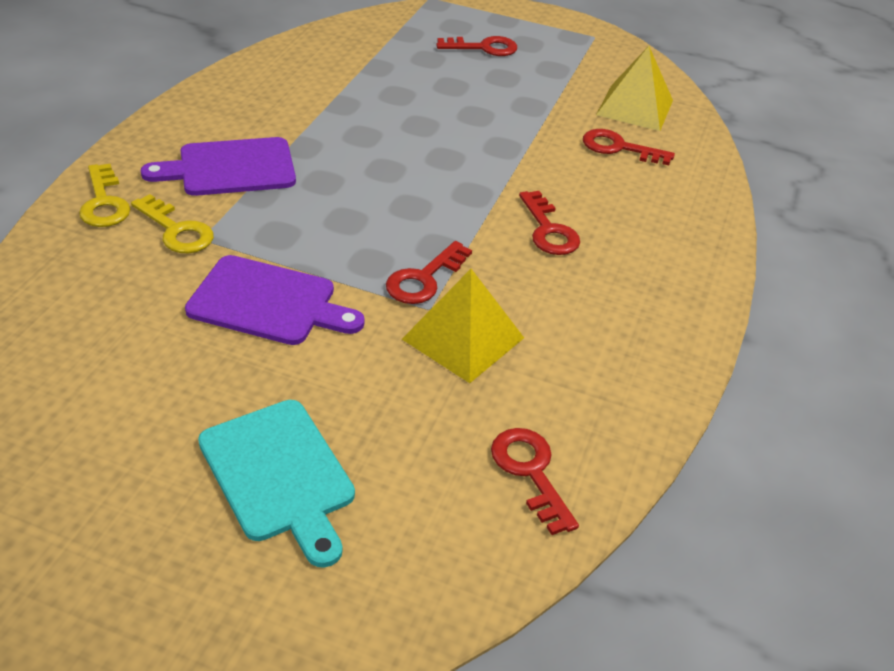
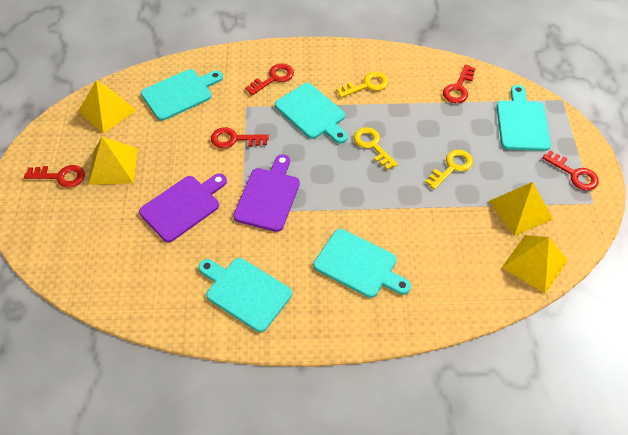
turquoise cutting board: [198,400,355,568] = 1 -> [141,69,223,121] [198,258,292,332] [275,83,348,144] [314,229,411,298] [497,85,551,151] = 5
yellow key: [79,164,130,227] [131,194,214,253] = 2 -> [336,72,388,98] [354,127,398,170] [425,149,473,190] = 3
yellow pyramid: [402,269,524,383] [596,46,673,131] = 2 -> [78,80,137,134] [89,137,138,185] [489,182,553,236] [502,235,568,294] = 4

